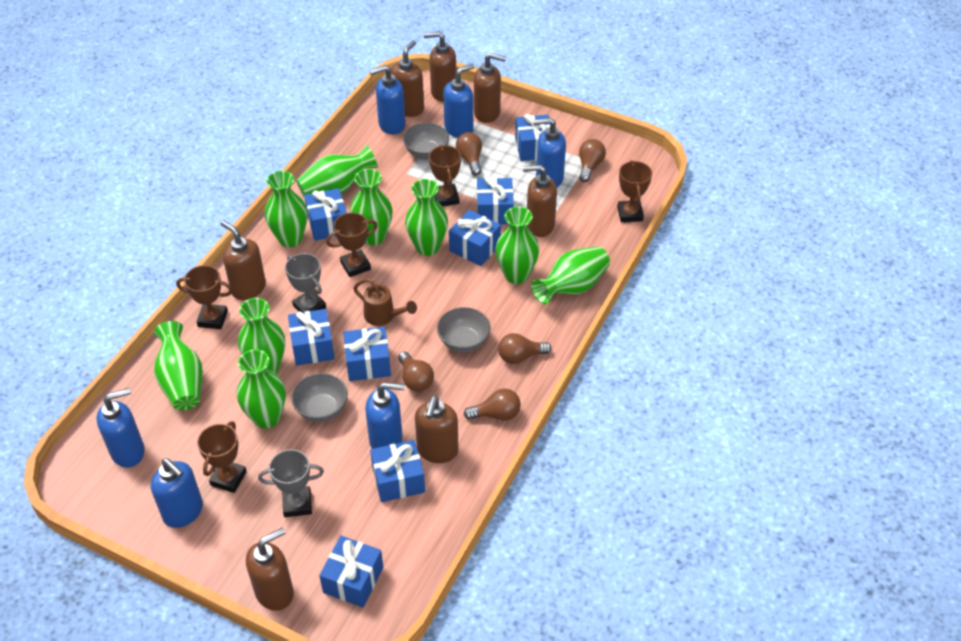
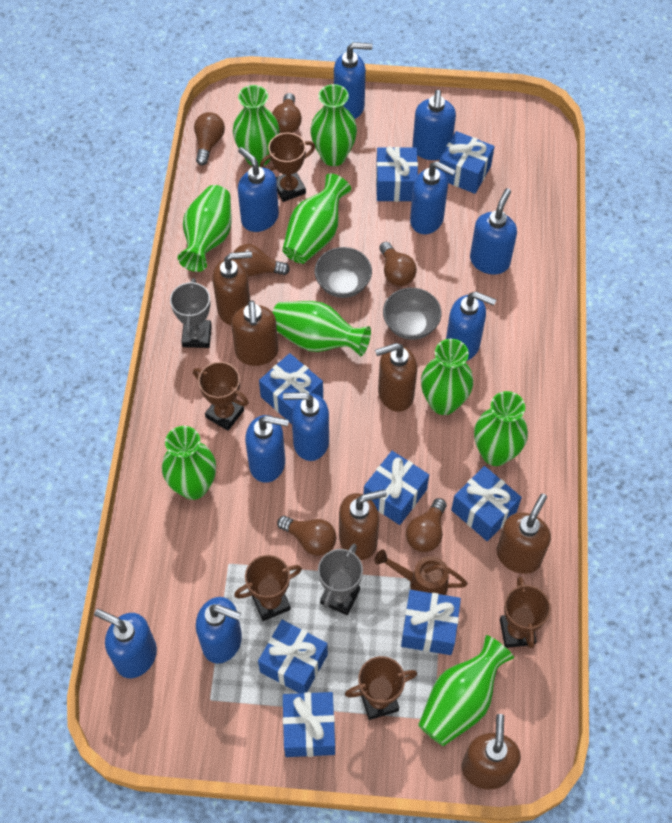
blue soap dispenser: [97,388,145,468] [151,458,203,528] [365,382,405,449] [369,65,406,135] [443,63,474,138] [533,117,566,187] = 6 -> [94,609,157,678] [196,597,242,664] [238,147,279,232] [245,415,289,483] [283,392,329,461] [334,42,373,119] [410,161,456,234] [412,90,456,160] [446,292,496,361] [470,188,517,274] = 10
brown light bulb: [398,351,434,392] [456,132,482,176] [464,388,521,421] [498,333,552,364] [579,139,606,182] = 5 -> [194,112,225,165] [233,244,290,276] [272,93,302,133] [277,516,336,556] [379,242,417,286] [406,498,446,552] = 6
brown soap dispenser: [221,220,266,300] [246,527,294,611] [391,40,424,117] [415,396,459,463] [424,32,456,102] [474,53,506,123] [523,165,557,237] = 7 -> [212,251,252,325] [231,300,278,366] [339,489,387,560] [375,343,417,412] [461,714,521,789] [496,494,551,574] = 6
grey bowl: [291,373,348,422] [403,123,449,159] [437,307,490,353] = 3 -> [315,247,372,298] [383,288,441,340] = 2

